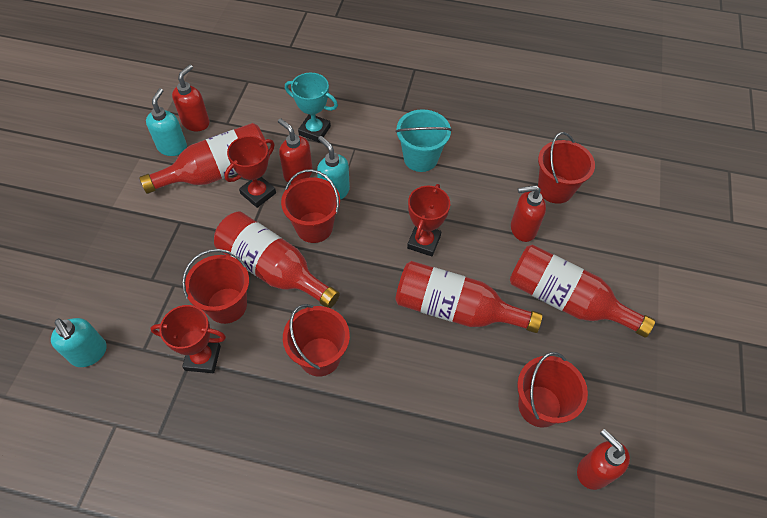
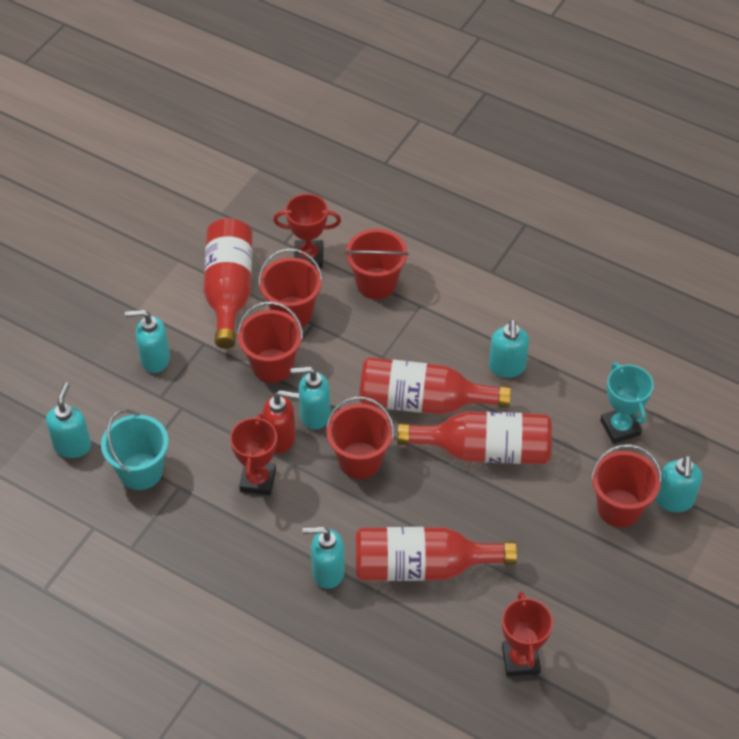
red soap dispenser: [172,64,210,131] [278,118,313,184] [511,185,546,242] [577,429,630,490] = 4 -> [263,390,300,453] = 1
turquoise soap dispenser: [51,318,107,367] [146,88,187,156] [317,136,350,200] = 3 -> [46,382,91,458] [125,309,170,373] [290,366,331,430] [302,526,345,589] [489,319,529,378] [656,455,702,512] = 6

